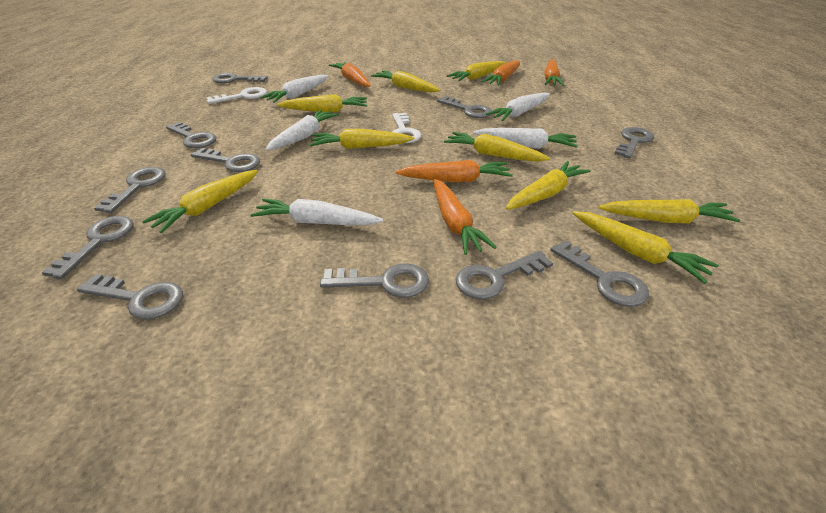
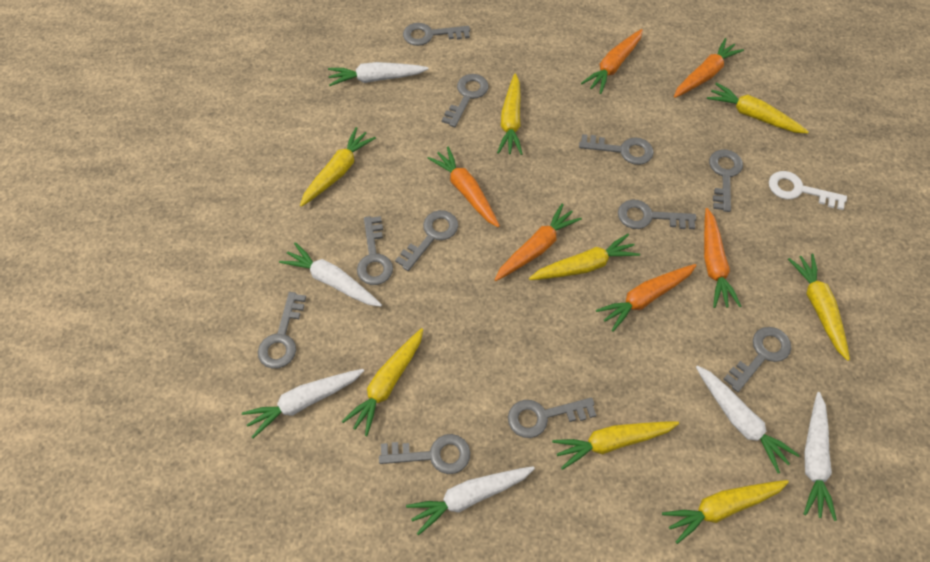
orange carrot: [329,62,371,87] [395,160,513,182] [433,179,497,255] [482,60,520,85] [544,59,565,86] = 5 -> [427,147,500,228] [495,203,582,281] [581,29,643,94] [596,264,697,332] [674,38,744,98] [704,208,741,308] = 6
white carrot: [250,198,383,225] [260,75,328,103] [265,110,339,150] [473,128,578,149] [486,93,550,121] = 5 -> [242,369,364,438] [279,242,382,307] [328,62,428,86] [406,466,535,536] [696,365,800,473] [804,392,837,521] = 6
white key: [206,87,267,104] [392,113,421,143] = 2 -> [769,171,847,210] = 1
yellow carrot: [142,170,258,233] [277,94,367,113] [310,129,414,149] [371,71,441,92] [444,132,550,162] [447,61,507,81] [506,161,591,210] [572,211,719,284] [598,199,741,223] = 9 -> [300,127,376,207] [342,328,423,436] [497,74,522,155] [529,234,640,280] [552,422,679,470] [662,480,789,544] [707,83,809,133] [788,254,850,361] = 8

